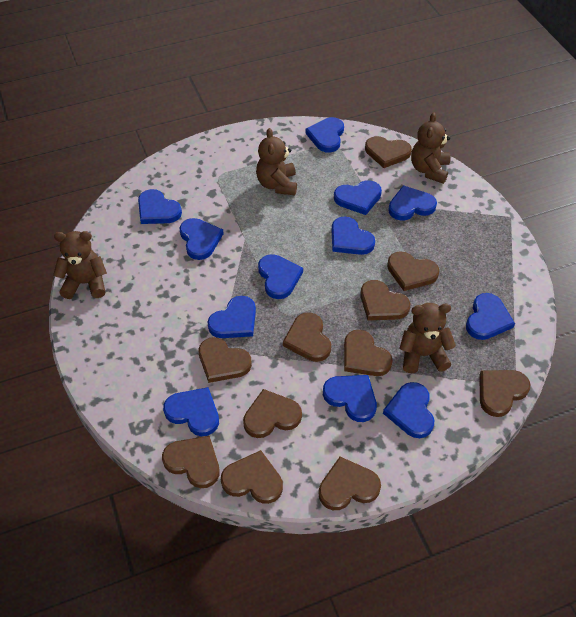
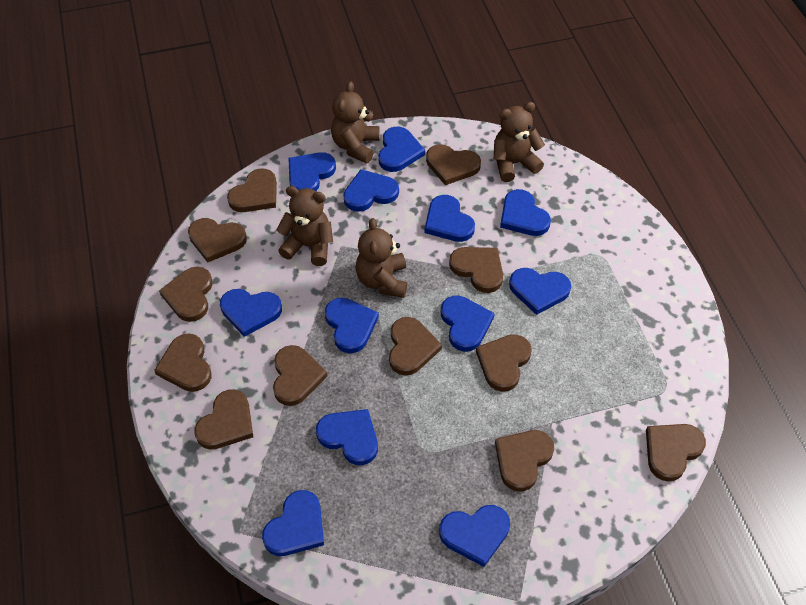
brown heart: [162,436,220,488] [199,337,252,383] [221,450,283,504] [243,389,302,438] [283,312,331,362] [319,457,381,510] [344,330,393,376] [360,280,410,321] [365,136,412,168] [387,251,439,291] [479,370,530,417] = 11 -> [154,333,211,392] [159,267,213,322] [188,218,247,263] [194,389,253,450] [227,168,277,212] [273,345,327,406] [389,317,442,375] [426,144,481,185] [449,247,503,293] [476,334,532,392] [495,430,554,491] [646,424,706,482] = 12

